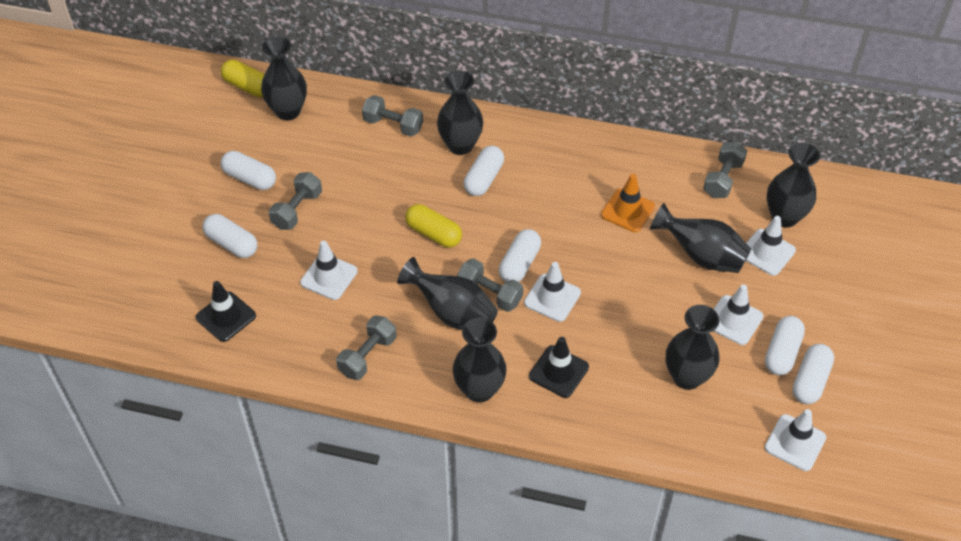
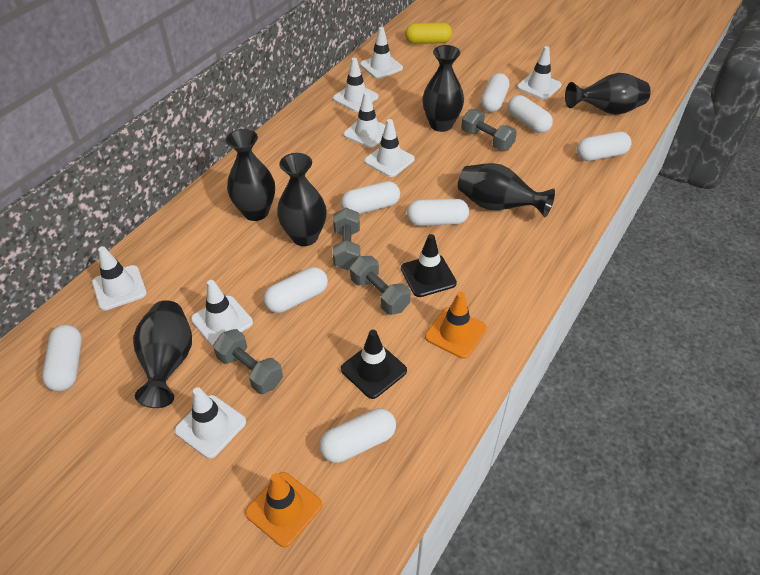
black vase: [261,36,307,121] [397,257,498,330] [437,70,483,155] [453,318,507,403] [650,203,751,273] [666,305,719,390] [767,143,820,228] = 7 -> [133,300,192,408] [226,129,275,221] [277,153,327,246] [422,45,464,132] [458,163,555,217] [565,73,651,115] = 6
grey dumbbell: [269,172,322,230] [336,315,396,380] [362,95,423,137] [457,258,523,312] [703,142,747,198] = 5 -> [213,329,283,394] [333,208,360,270] [350,256,411,315] [461,109,517,151] = 4
orange traffic cone: [601,174,655,232] = 1 -> [245,472,322,547] [425,292,487,359] = 2
white capsule: [203,214,257,258] [220,151,276,190] [464,146,504,196] [499,229,541,282] [765,316,805,375] [792,344,834,404] = 6 -> [42,325,82,392] [264,267,328,313] [319,408,396,463] [341,181,400,214] [407,199,469,226] [481,73,509,112] [508,95,553,133] [577,131,631,161] = 8
white traffic cone: [300,241,358,300] [524,262,581,322] [714,284,763,345] [746,216,796,276] [765,409,826,471] = 5 -> [92,246,147,311] [175,387,246,459] [191,280,253,346] [333,58,379,112] [343,92,385,148] [360,27,403,79] [364,119,415,177] [517,46,562,100] = 8
yellow capsule: [221,60,265,97] [405,204,462,247] = 2 -> [405,23,452,44] = 1

